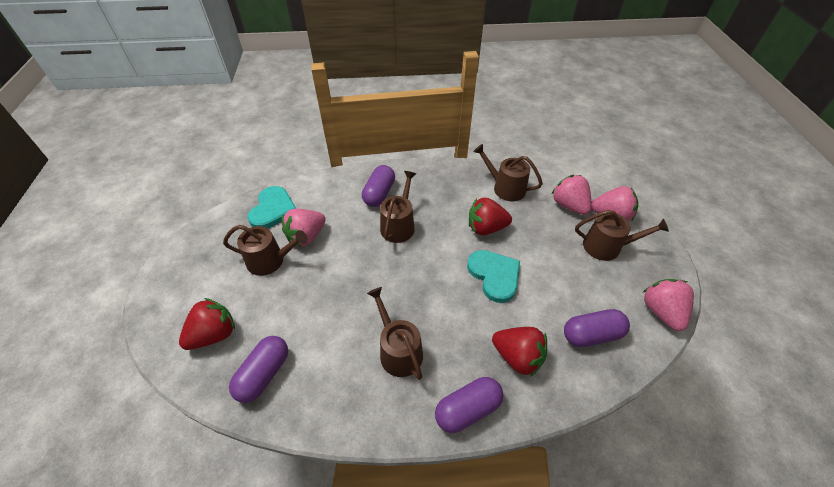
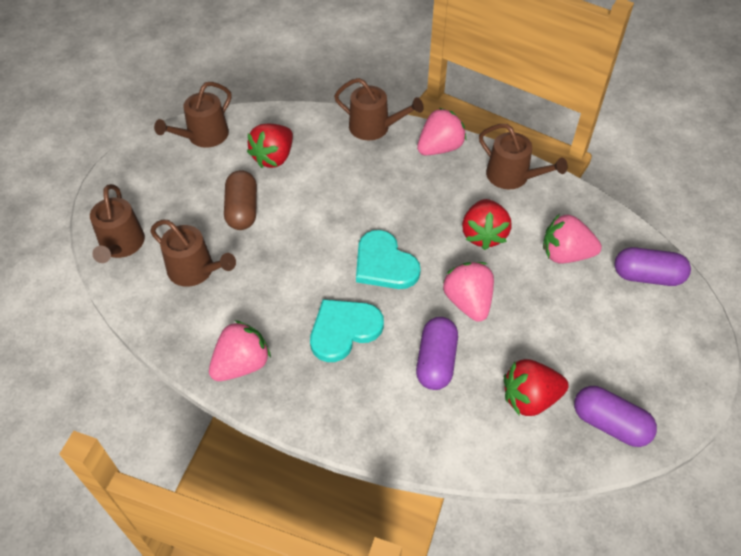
brown capsule: none = 0 -> [224,170,257,230] = 1
purple capsule: [229,336,288,403] [362,165,395,207] [435,377,503,433] [564,309,630,347] = 4 -> [416,317,458,390] [574,386,657,447] [614,247,691,286] = 3

